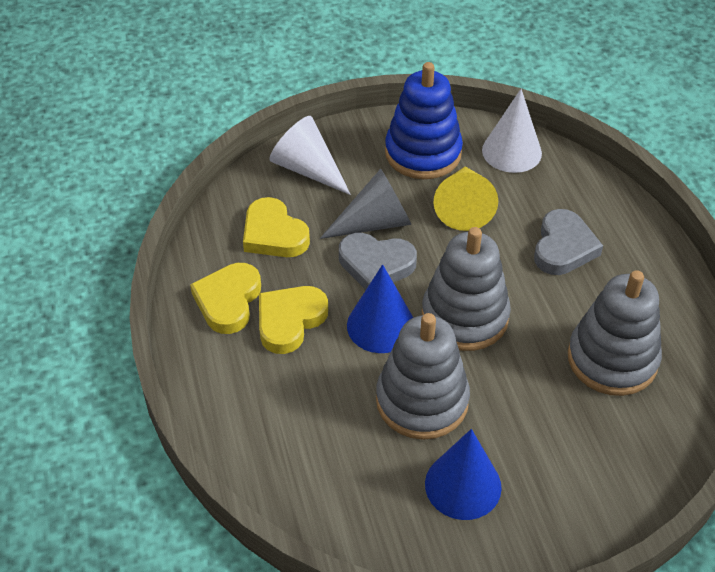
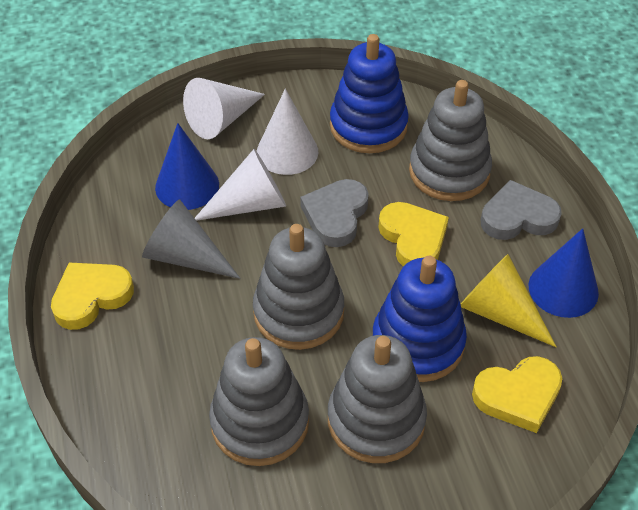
blue stacking toy: [385,62,463,179] = 1 -> [330,34,409,153] [372,256,467,382] = 2
grey stacking toy: [376,313,470,440] [422,227,511,351] [568,270,662,396] = 3 -> [209,337,309,466] [253,224,344,350] [328,335,427,463] [409,80,492,201] = 4
white cone: [269,116,351,195] [482,89,542,173] = 2 -> [183,78,265,139] [195,149,286,221] [257,89,318,175] = 3

